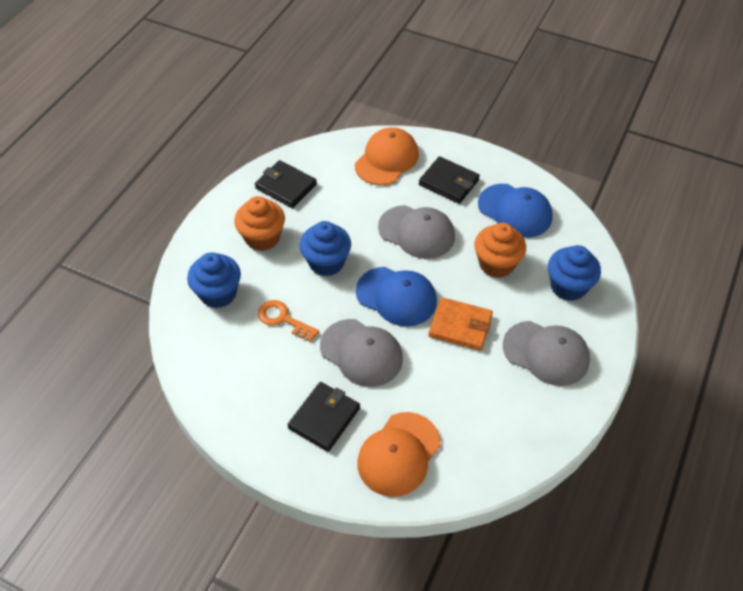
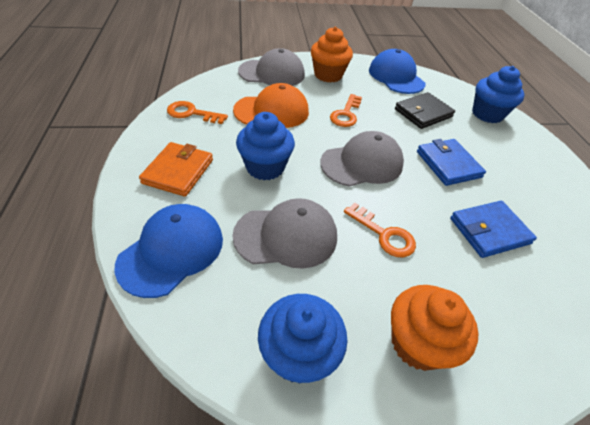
black wallet: [255,160,317,208] [287,382,360,452] [419,156,480,204] = 3 -> [395,92,455,129] = 1
blue wallet: none = 0 -> [417,139,486,186] [450,201,537,258] = 2
orange cap: [355,127,419,185] [357,412,441,497] = 2 -> [233,83,309,128] = 1
orange key: [258,300,319,342] = 1 -> [167,101,228,124] [330,94,362,127] [344,202,416,257] = 3

